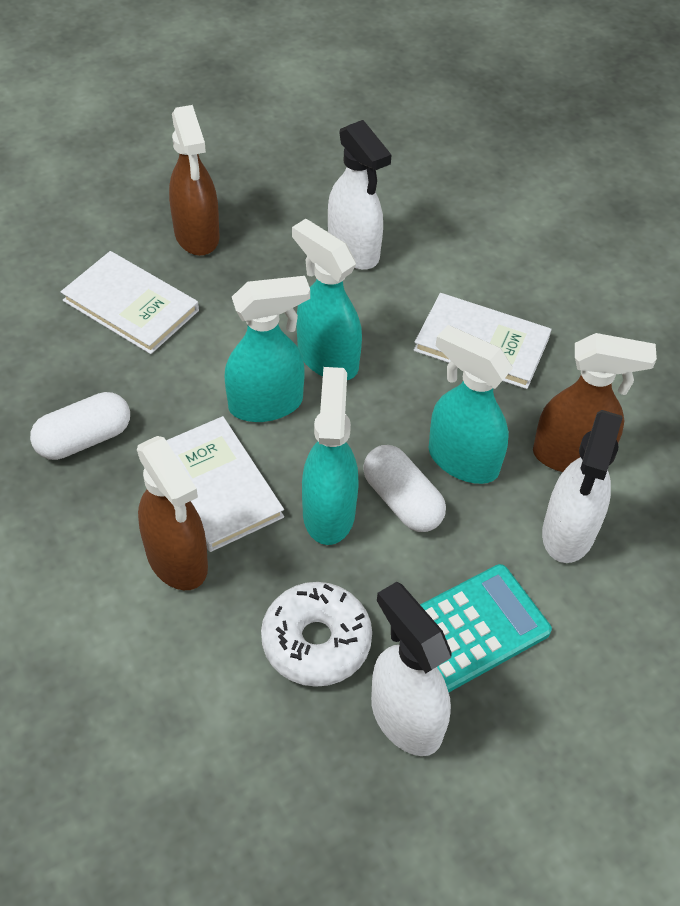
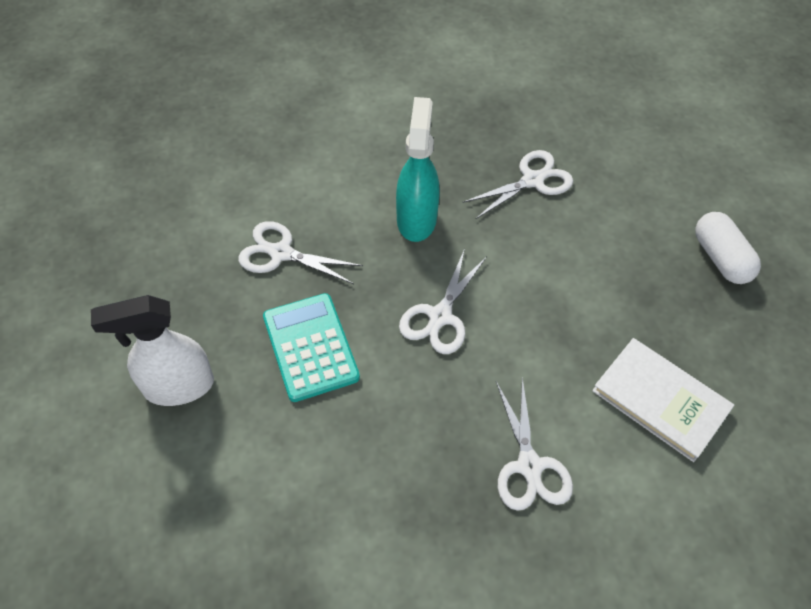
brown spray bottle: [137,436,208,590] [169,105,219,256] [533,333,657,472] = 3 -> none = 0
turquoise spray bottle: [224,276,310,422] [292,219,362,380] [302,367,359,545] [428,325,513,484] = 4 -> [396,97,439,242] = 1
white book: [61,251,199,354] [166,416,284,552] [414,293,552,389] = 3 -> [592,338,734,462] = 1
white capsule: [30,392,130,460] [363,445,446,532] = 2 -> [695,212,761,284] = 1
white donut: [261,582,372,687] = 1 -> none = 0
white scissors: none = 0 -> [238,221,363,284] [399,249,487,354] [462,150,573,219] [496,377,573,511] = 4
white spray bottle: [328,120,391,270] [371,582,452,756] [542,410,622,563] = 3 -> [91,295,214,406] = 1

